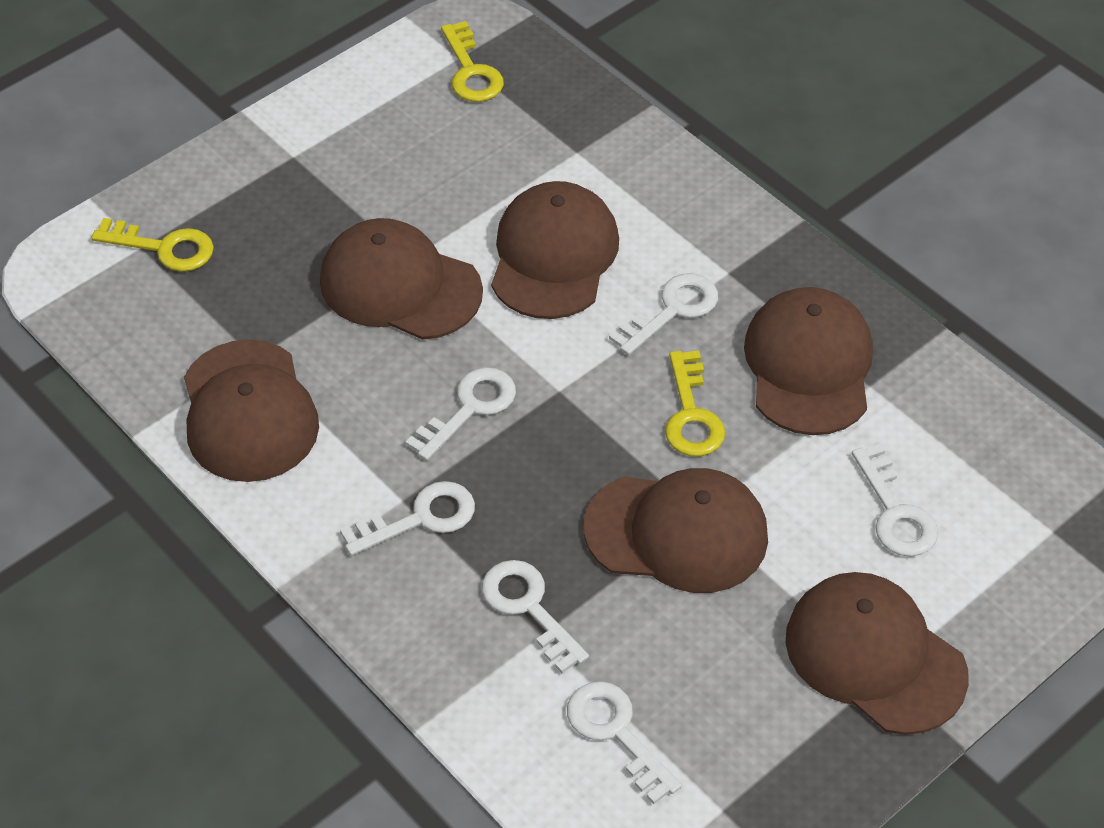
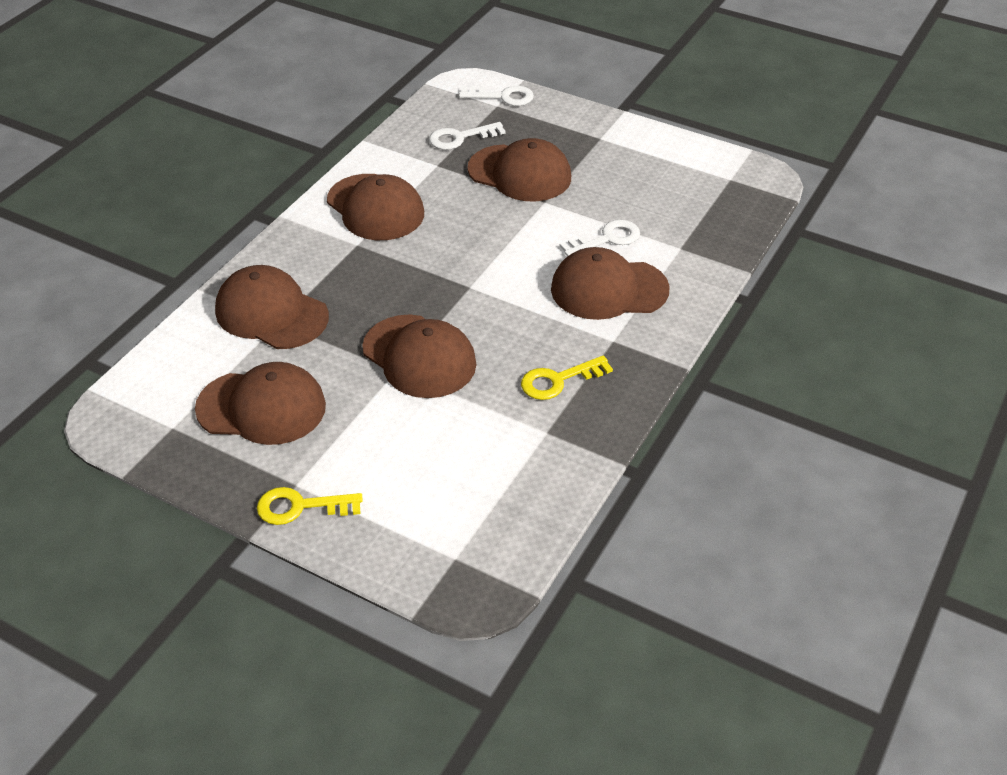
white key: [340,481,475,556] [405,367,516,461] [482,560,589,673] [567,681,682,804] [609,273,718,355] [852,444,938,557] = 6 -> [429,122,506,150] [459,86,534,106] [560,220,640,257] = 3
yellow key: [91,218,214,272] [441,21,504,102] [665,351,725,456] = 3 -> [257,487,363,525] [521,355,613,400] = 2

